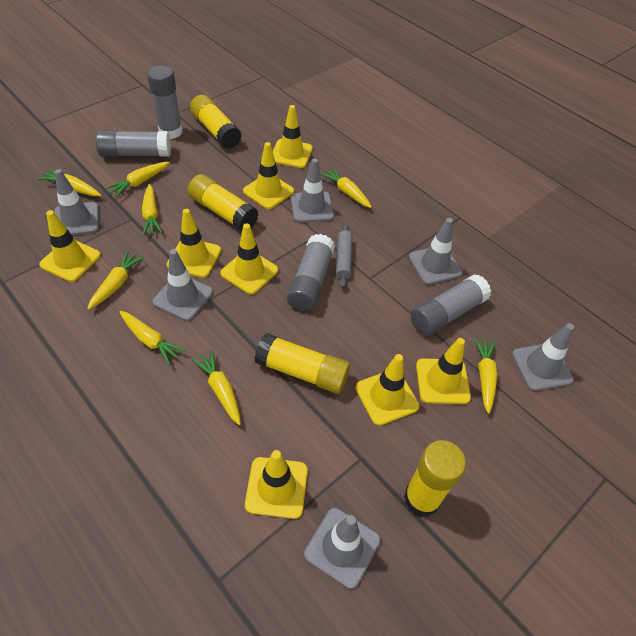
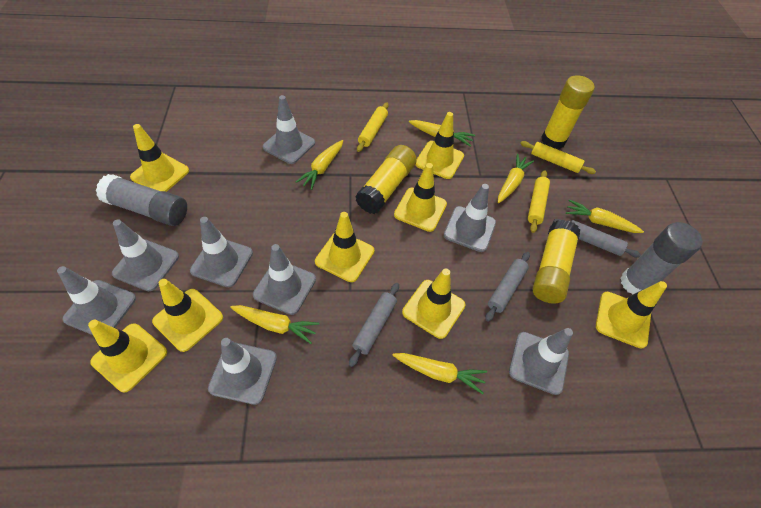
grey glue stick: [96,130,171,157] [147,66,183,139] [287,234,335,311] [411,274,491,336] = 4 -> [96,174,187,226] [621,222,703,295] = 2
grey rolling pin: [336,224,352,288] = 1 -> [349,283,399,367] [485,252,530,322] [553,219,641,258] = 3
grey traffic cone: [54,169,99,235] [152,249,213,321] [291,158,334,222] [304,508,381,589] [409,218,462,285] [512,323,574,391] = 6 -> [57,266,136,335] [112,219,179,291] [190,217,253,287] [208,338,277,405] [253,244,316,315] [263,95,315,164] [444,184,496,252] [509,328,573,395] = 8
yellow carrot: [37,168,101,196] [87,250,145,310] [106,162,170,197] [119,311,186,365] [142,184,163,236] [192,350,241,425] [320,167,372,208] [474,337,497,414] = 8 -> [230,305,320,344] [296,140,343,190] [392,353,487,394] [409,120,475,147] [498,154,534,203] [566,199,644,233] = 6
yellow glue stick: [188,174,259,231] [190,95,242,149] [255,333,350,394] [404,440,466,517] = 4 -> [355,145,417,214] [533,220,580,304] [541,75,594,149] = 3
yellow rolling pin: none = 0 -> [357,103,389,152] [520,141,596,174] [528,170,550,233] = 3

